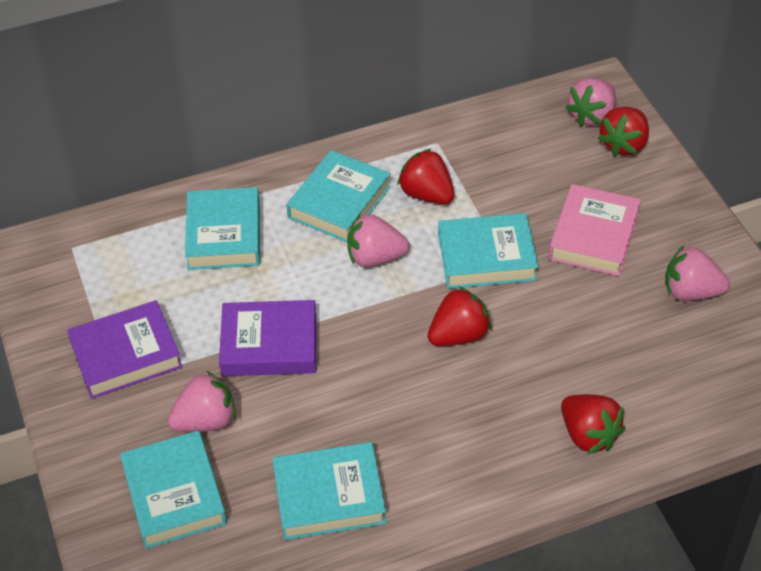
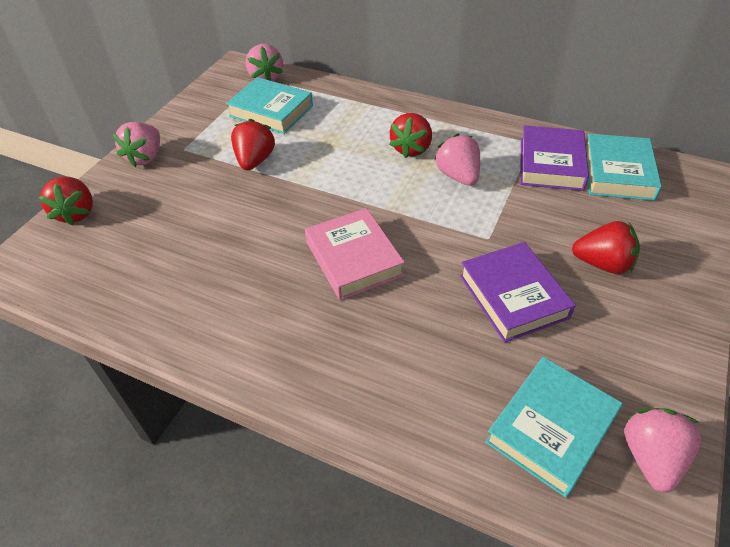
turquoise book: [120,431,227,549] [185,187,260,270] [272,442,386,540] [286,150,391,242] [438,213,539,289] = 5 -> [226,77,313,134] [485,357,623,498] [586,134,662,201] = 3

